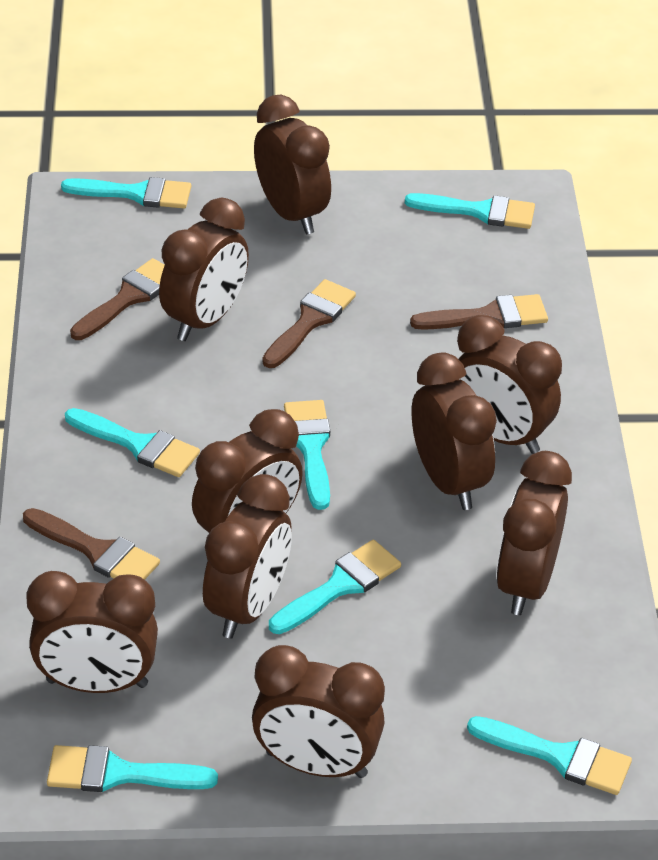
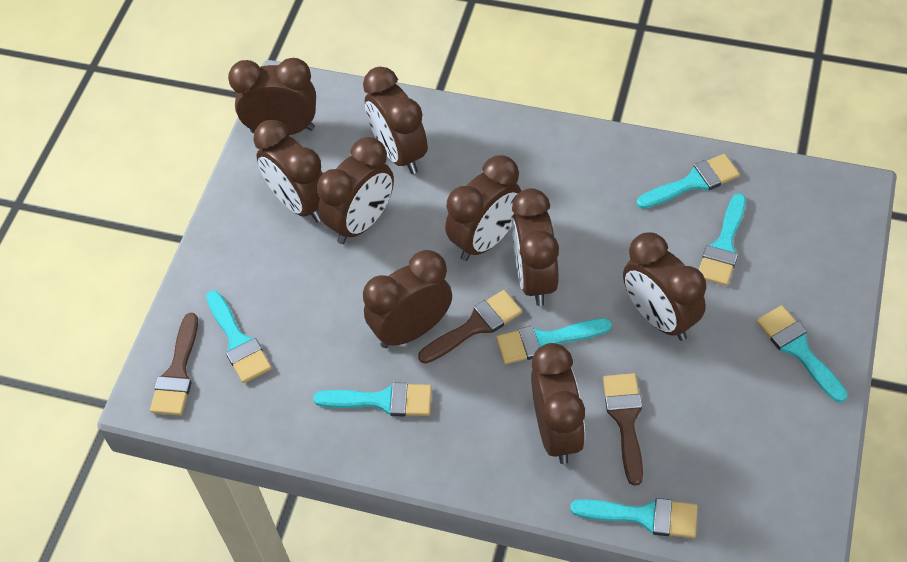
brown brush: [23,508,160,580] [70,258,165,340] [262,279,356,368] [410,294,548,330] = 4 -> [150,313,198,415] [418,290,522,364] [603,373,643,486] = 3

